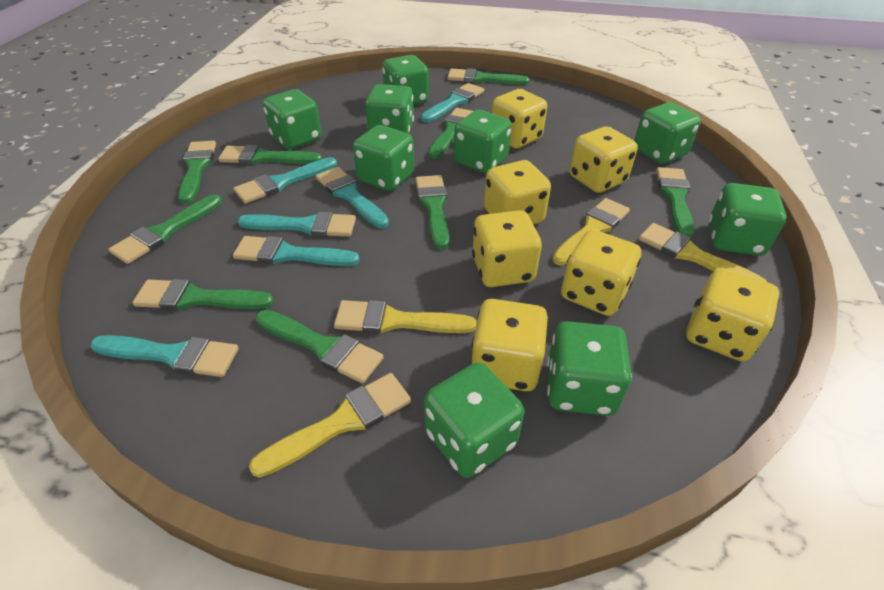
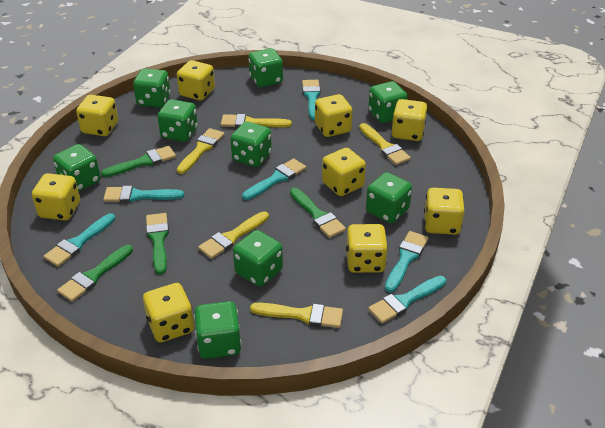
green brush: [109,195,222,264] [132,279,274,310] [178,141,216,204] [218,145,322,164] [256,310,384,384] [416,175,449,249] [428,108,473,159] [447,68,530,84] [656,167,694,237] = 9 -> [57,245,133,302] [101,146,176,177] [146,213,169,275] [290,188,346,238] = 4
yellow brush: [249,373,411,478] [334,300,477,334] [552,198,630,265] [639,223,767,282] = 4 -> [177,128,224,174] [198,211,269,259] [221,114,292,128] [250,303,343,328] [359,123,411,165] = 5
yellow dice: [471,299,548,391] [472,210,542,287] [484,160,551,224] [492,89,547,149] [561,230,641,316] [570,126,638,193] [686,268,779,361] = 7 -> [32,173,80,220] [76,95,118,136] [143,283,194,343] [177,60,215,101] [315,94,353,137] [322,148,366,196] [346,224,388,273] [391,99,428,141] [424,188,464,235] = 9

